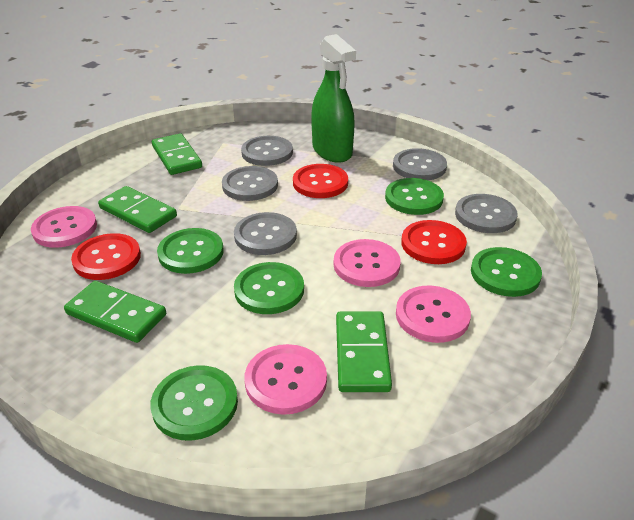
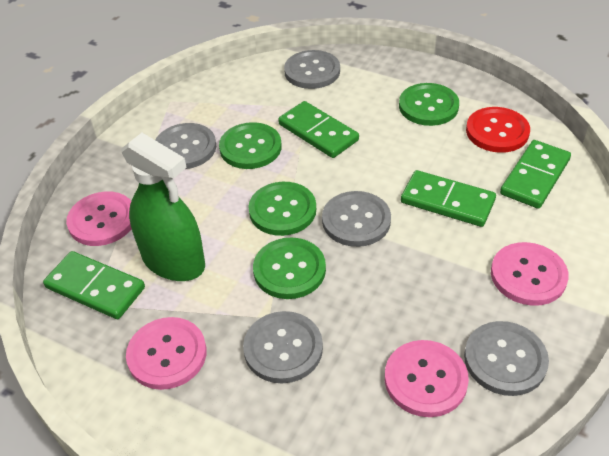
green button: [150,365,238,441] [157,228,224,274] [234,262,304,314] [385,178,444,215] [471,247,542,297] = 5 -> [219,122,281,169] [249,182,316,236] [253,237,326,299] [399,83,459,126] = 4
red button: [71,233,141,280] [293,164,348,198] [401,220,467,264] = 3 -> [466,107,530,153] = 1

